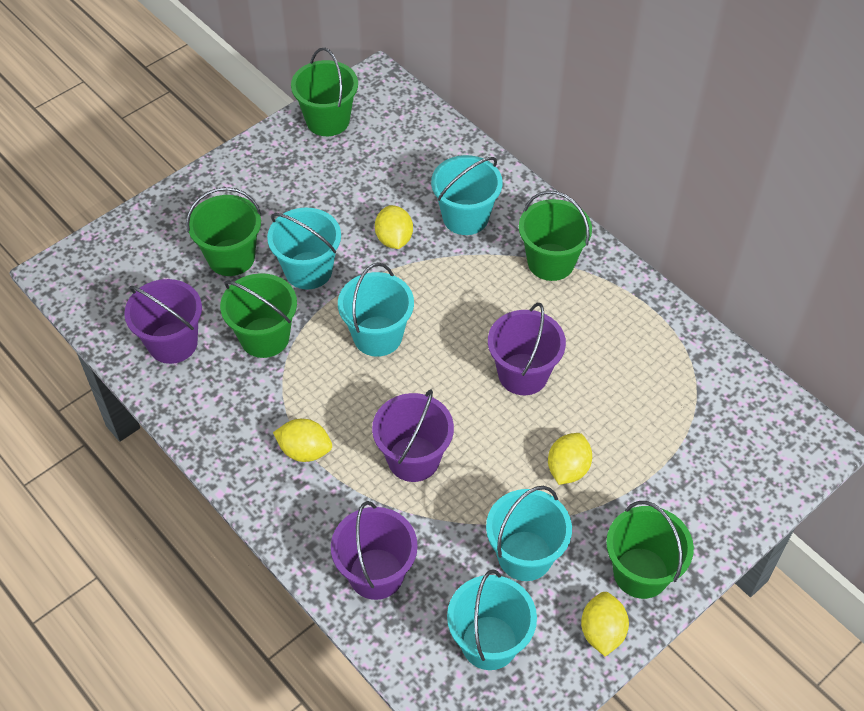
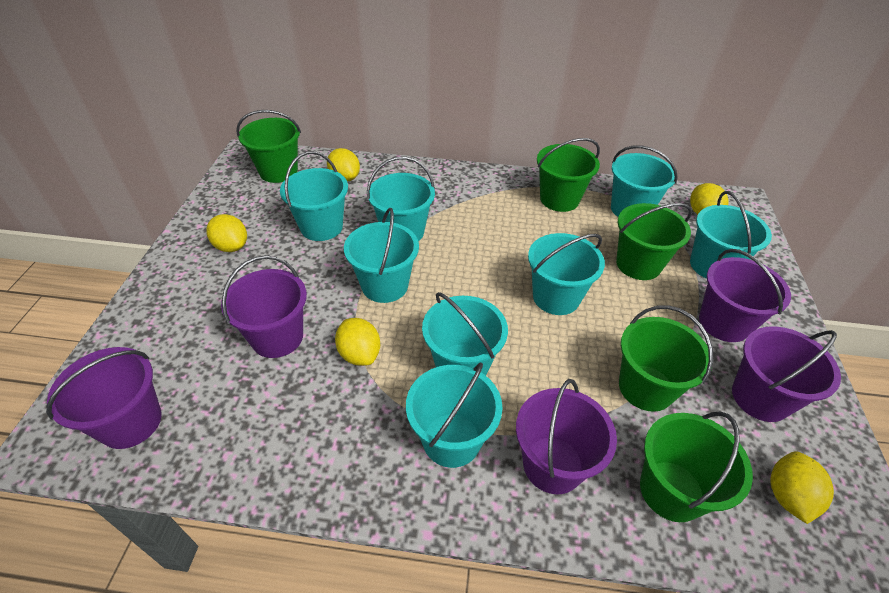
purple bucket: [124,279,202,364] [331,501,418,600] [372,389,454,482] [488,303,566,395] = 4 -> [46,347,162,449] [221,255,307,358] [516,379,617,494] [699,249,791,342] [732,326,841,422] = 5
turquoise bucket: [267,208,341,289] [338,263,414,357] [431,155,503,235] [447,569,537,670] [486,486,572,581] = 5 -> [280,151,348,241] [344,208,419,303] [367,156,435,241] [406,362,503,468] [422,292,508,376] [528,233,605,315] [611,145,678,217] [690,191,772,279] = 8
yellow lemon: [273,419,332,462] [375,205,413,249] [548,433,592,485] [581,592,629,656] = 4 -> [206,214,247,252] [327,148,360,182] [335,318,380,366] [690,183,729,215] [770,451,834,524] = 5

